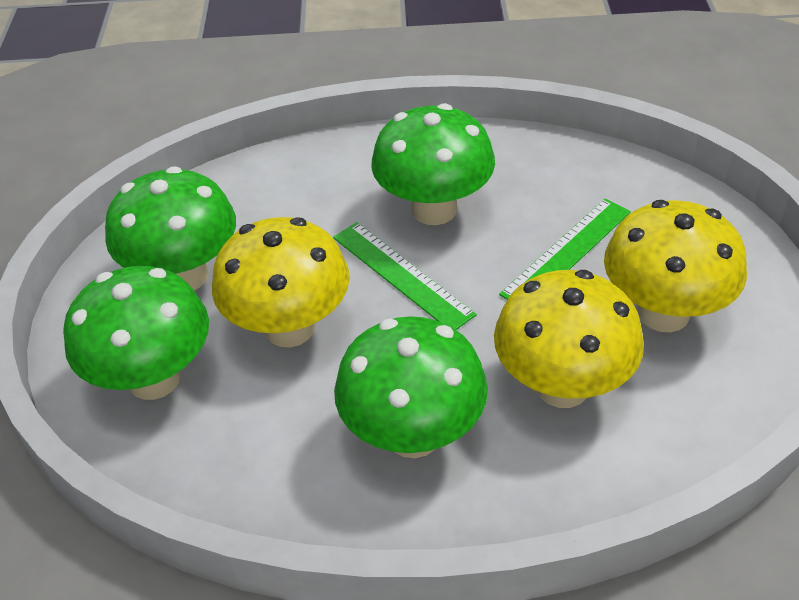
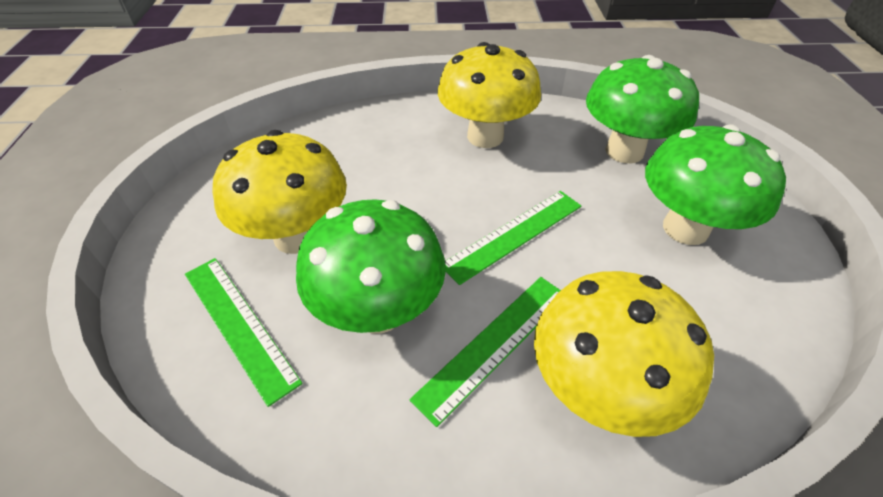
green mushroom: [63,266,209,400] [105,166,236,290] [334,316,488,458] [371,103,495,225] = 4 -> [296,199,446,334] [586,55,699,163] [645,124,786,245] = 3
green ruler: [333,222,477,330] [499,198,631,300] = 2 -> [185,258,303,407] [409,277,561,427] [445,191,581,285] = 3

